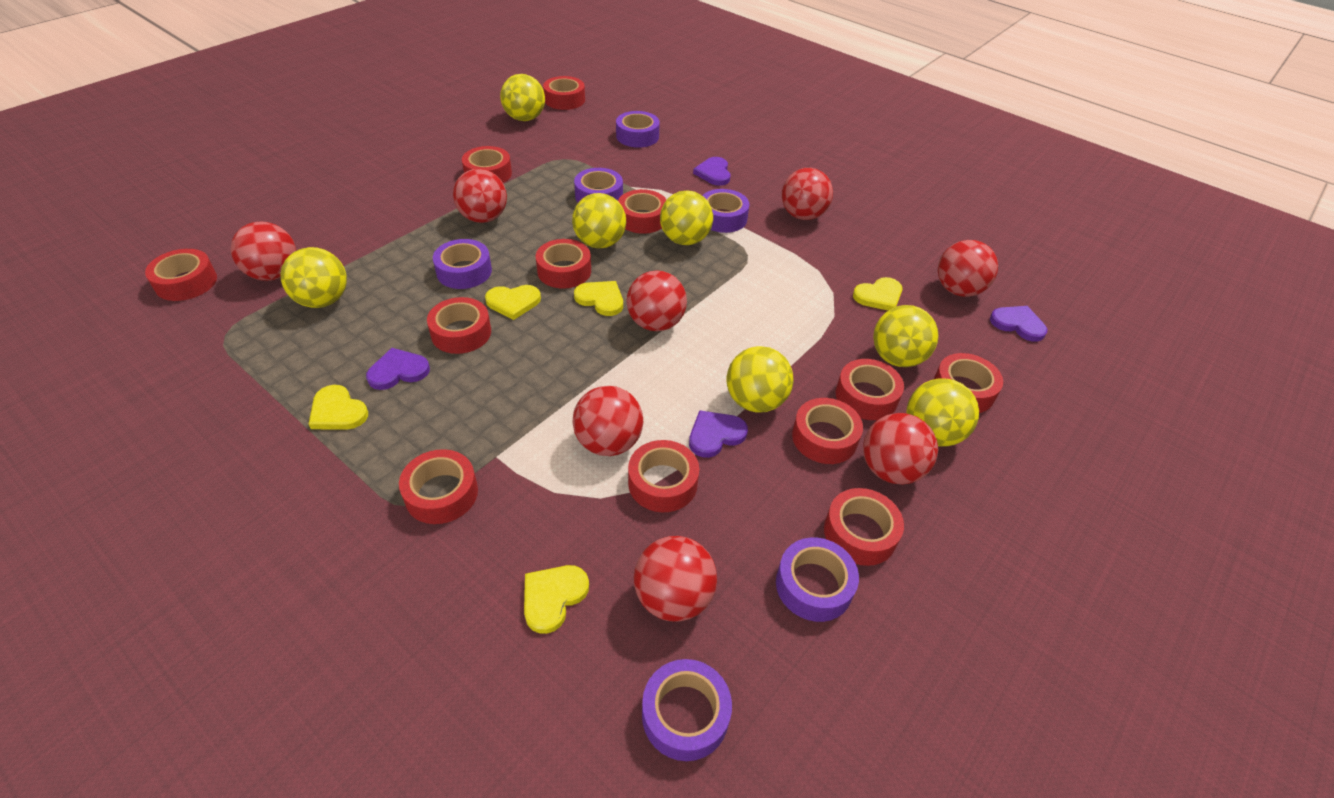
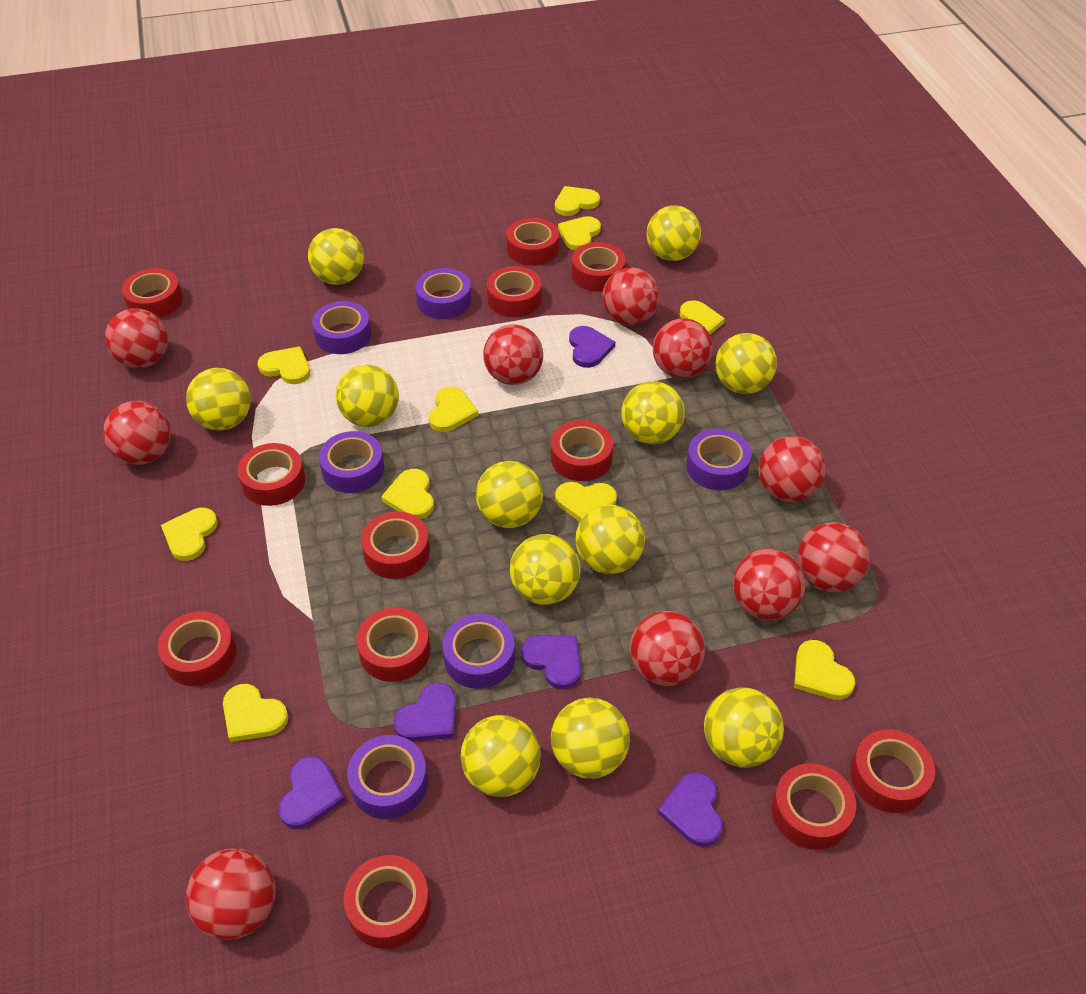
purple heart: [366,348,430,390] [689,410,748,458] [693,157,731,186] [990,306,1047,342] = 4 -> [278,757,345,829] [394,683,457,742] [521,635,581,689] [569,326,615,368] [658,772,723,847] = 5
red ball: [231,222,296,281] [453,169,507,223] [573,386,643,456] [627,270,687,331] [634,536,717,622] [781,168,833,220] [863,413,938,485] [938,240,998,297] = 8 -> [103,401,171,465] [105,308,168,368] [186,848,276,940] [483,324,543,385] [602,268,660,326] [630,611,705,686] [653,318,713,379] [733,548,805,620] [758,436,826,502] [797,522,870,593] = 10
yellow ball: [281,247,347,308] [500,74,545,121] [572,193,626,248] [660,190,713,245] [727,346,793,413] [873,305,939,367] [907,379,979,447] = 7 -> [186,368,251,431] [308,228,364,285] [336,364,399,427] [461,715,541,797] [476,461,543,528] [510,534,581,605] [551,698,630,779] [575,505,645,574] [621,381,685,444] [646,205,701,261] [704,688,784,768] [715,333,777,394] = 12
yellow heart: [309,385,368,430] [485,285,541,320] [524,565,589,634] [574,281,623,316] [853,277,903,311] = 5 -> [161,508,218,561] [223,684,288,742] [258,346,310,384] [381,469,434,519] [429,387,479,432] [555,186,600,216] [555,482,617,522] [558,216,601,250] [680,300,725,335] [794,640,855,700] = 10

